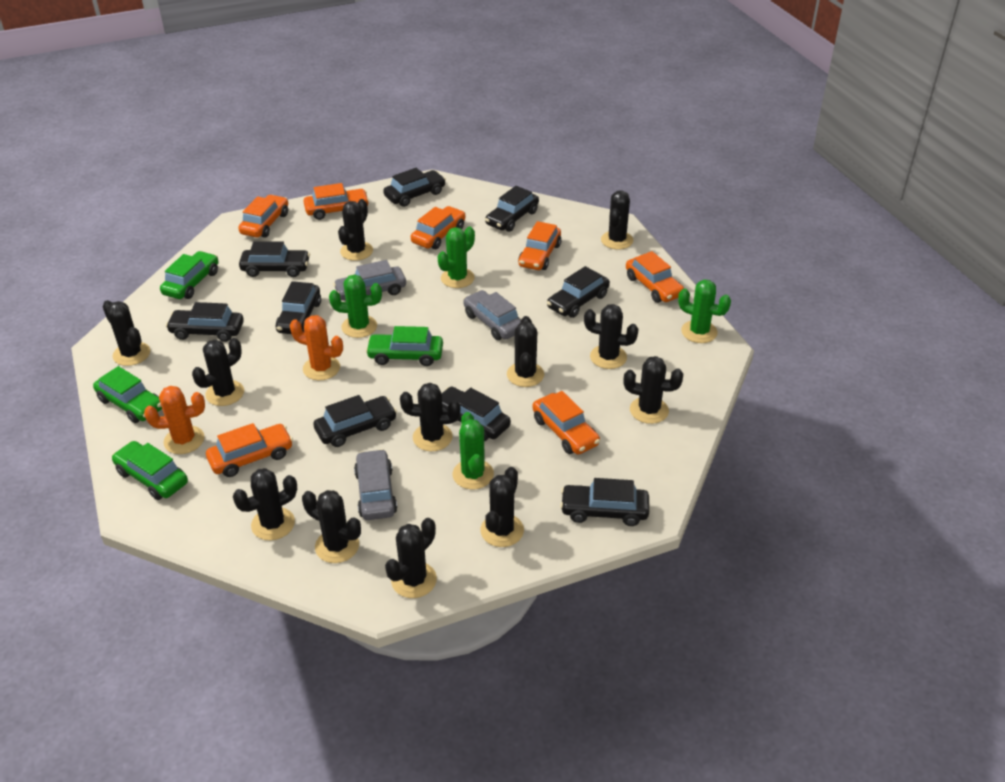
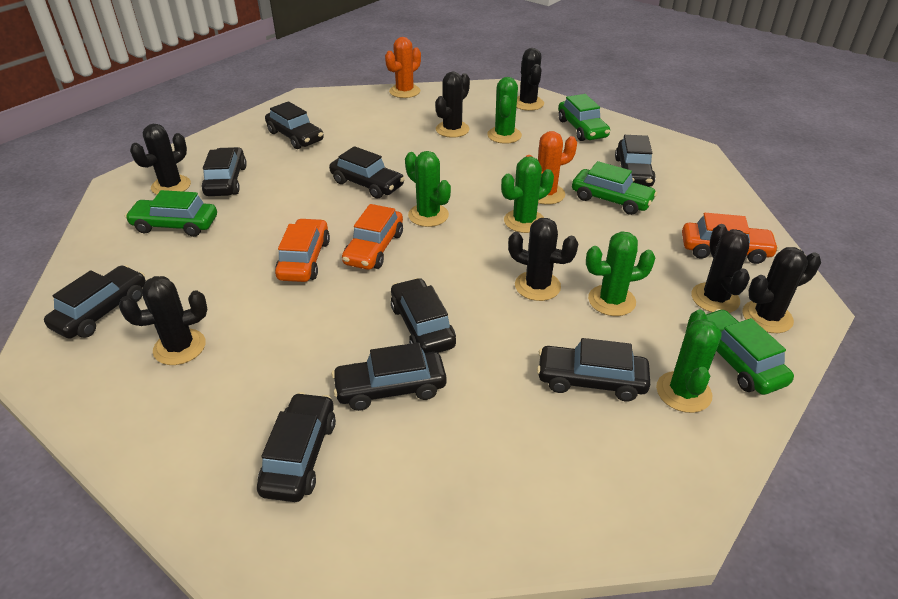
black cactus: [102,300,150,366] [192,338,244,406] [233,468,297,540] [302,490,361,563] [338,199,373,261] [385,518,437,598] [400,383,460,451] [480,467,524,547] [507,316,544,387] [584,304,638,369] [601,190,633,250] [623,356,683,424] = 12 -> [119,276,207,365] [130,124,191,195] [435,71,470,138] [508,218,579,301] [516,48,544,111] [691,224,750,313] [743,247,821,333] = 7
green cactus: [329,274,382,338] [437,226,475,288] [452,412,494,490] [678,280,731,343] = 4 -> [405,151,451,227] [487,77,522,144] [501,156,554,233] [586,231,655,316] [656,310,722,413] = 5
grey car: [333,260,406,301] [354,449,397,520] [463,290,521,340] = 3 -> none = 0
orange car: [206,423,293,477] [238,195,288,238] [303,183,369,220] [411,206,466,249] [518,221,561,270] [532,391,600,454] [626,251,684,303] = 7 -> [275,218,330,282] [342,204,403,270] [682,213,779,264] = 3

